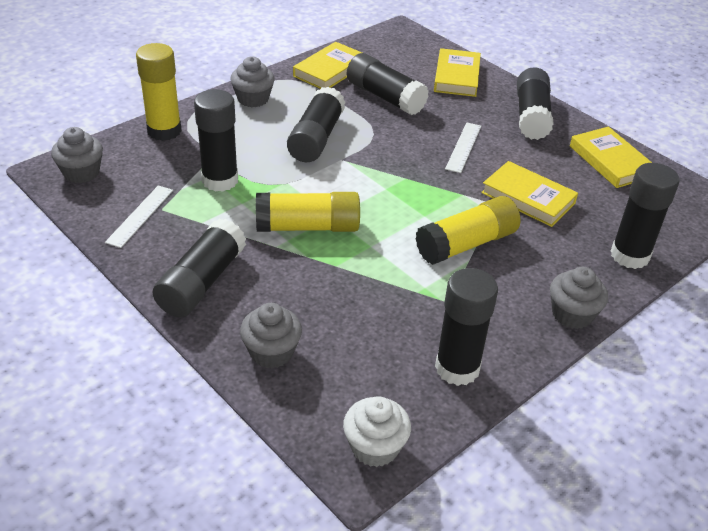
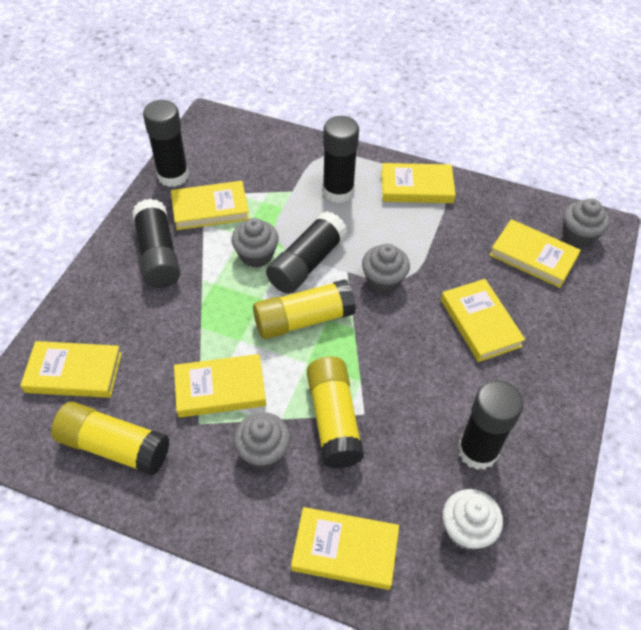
black glue stick: [152,219,246,317] [194,89,238,192] [287,87,345,162] [347,53,429,115] [435,268,498,386] [517,67,554,140] [611,163,679,269] = 7 -> [132,199,180,288] [143,100,189,187] [266,211,347,294] [322,116,359,203] [458,380,523,470] = 5
white ruler: [105,186,173,248] [445,122,481,173] = 2 -> none = 0
yellow book: [293,42,362,89] [434,48,481,97] [481,161,578,227] [570,127,652,188] = 4 -> [20,341,122,398] [171,181,249,230] [174,354,266,418] [291,507,399,590] [381,163,456,203] [441,279,525,362] [490,219,581,288] = 7

